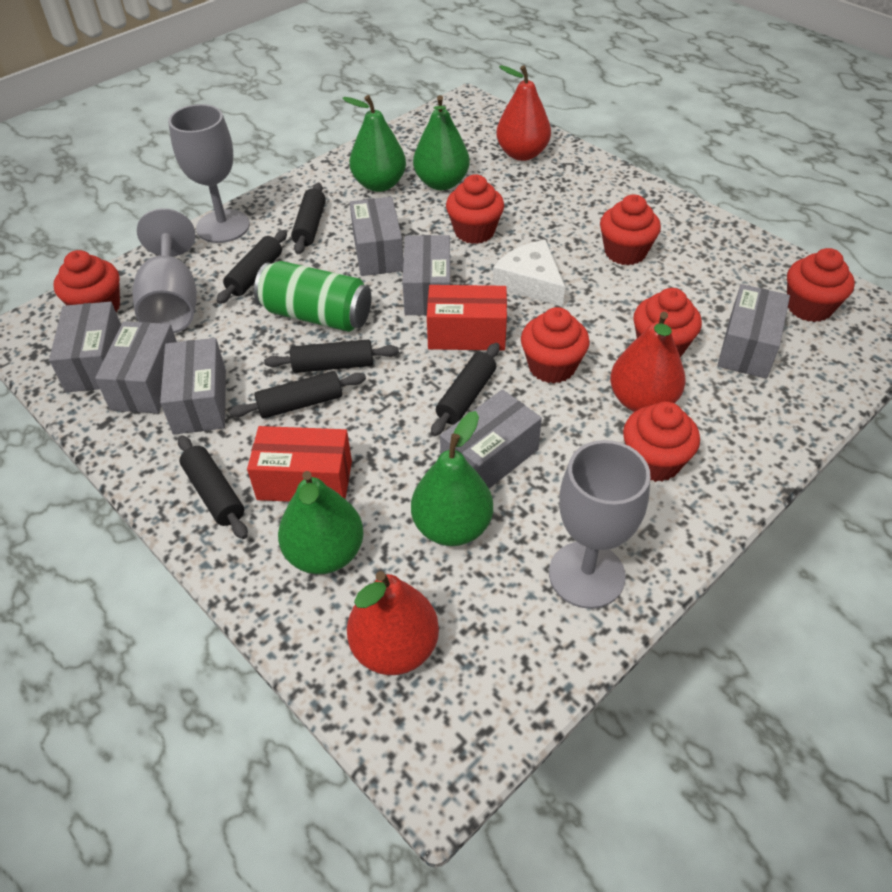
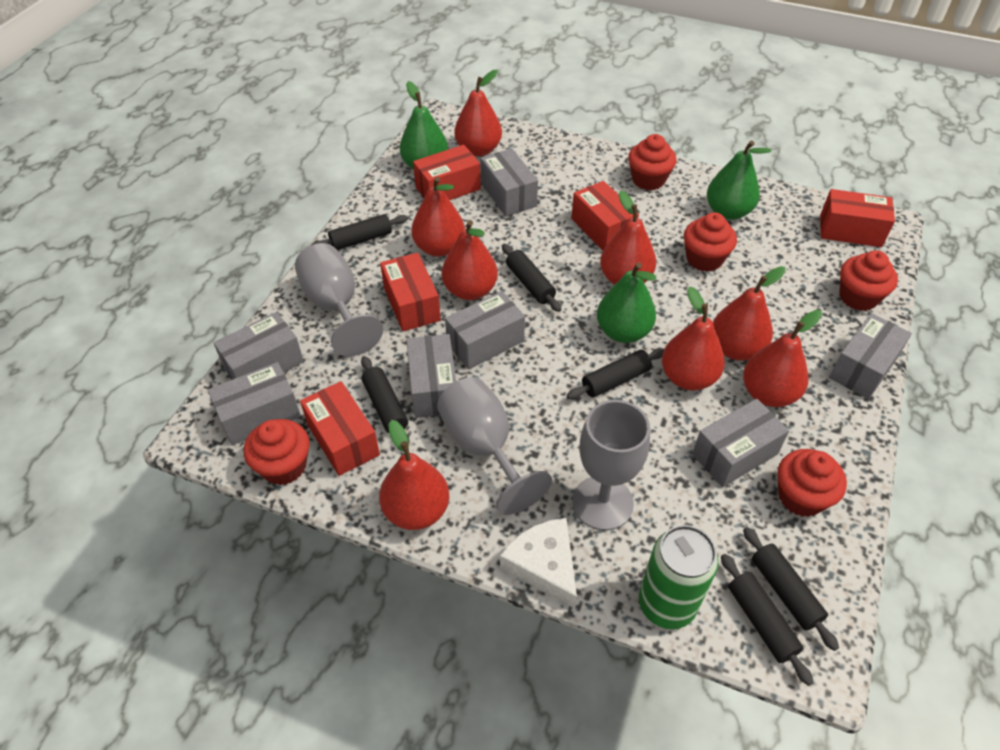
green pear: [278,471,364,574] [342,95,406,192] [411,411,493,546] [413,95,470,190] = 4 -> [400,81,448,170] [597,262,657,343] [707,141,771,220] = 3
red box: [247,426,352,502] [427,285,507,351] = 2 -> [300,381,380,476] [380,253,441,331] [413,145,481,200] [571,181,639,250] [820,189,895,247] = 5
red cupcake: [53,250,120,313] [446,174,504,244] [521,307,590,383] [600,194,661,265] [623,402,700,482] [633,288,702,357] [787,248,855,322] = 7 -> [244,419,309,485] [628,134,677,190] [684,212,737,272] [778,449,847,517] [839,250,898,311] = 5
red pear: [347,571,439,675] [496,65,551,161] [610,312,685,412] = 3 -> [379,420,449,530] [411,177,465,257] [442,220,498,300] [454,70,502,156] [600,190,656,285] [662,286,725,390] [713,266,786,361] [743,310,822,407] = 8

